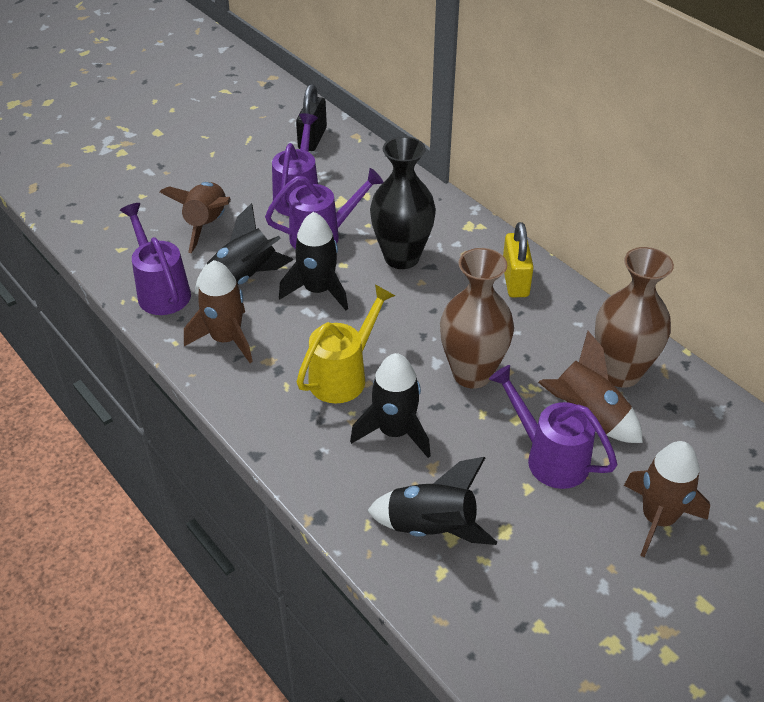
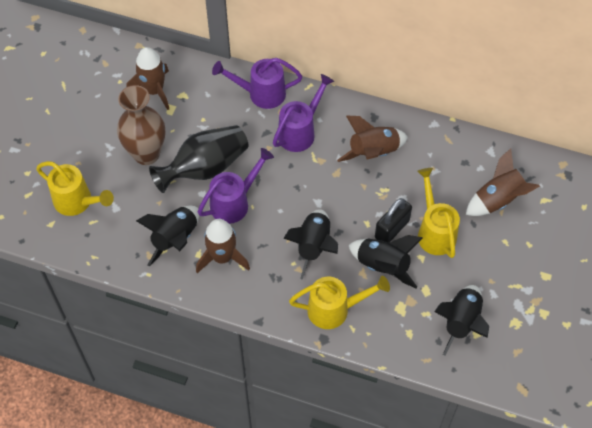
brown vase: [440,248,514,388] [595,247,674,388] = 2 -> [117,85,165,165] = 1
purple watering can: [120,203,191,315] [265,168,383,249] [272,113,318,216] [489,365,617,489] = 4 -> [198,148,274,224] [212,58,302,109] [273,74,334,152] = 3
yellow padlock: [503,222,534,297] = 1 -> none = 0
yellow watering can: [296,284,395,403] = 1 -> [36,161,114,216] [289,276,390,329] [417,168,460,258] = 3

